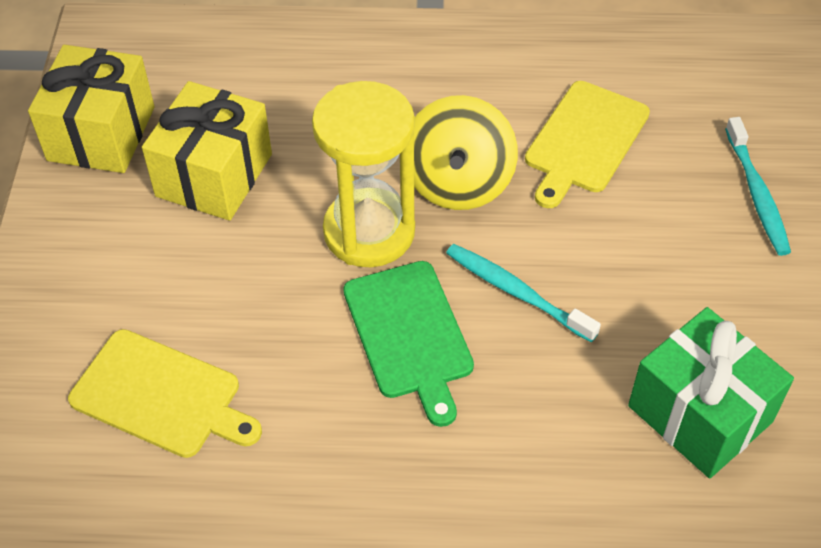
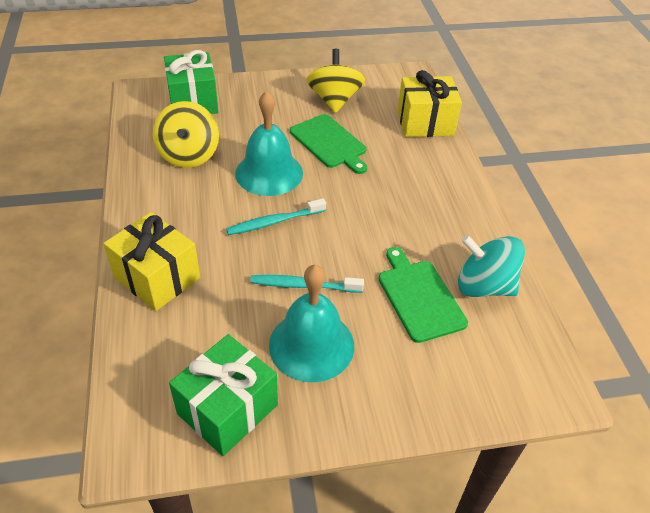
green cutting board: [343,261,474,427] = 1 -> [290,114,367,174] [379,247,468,343] = 2
green gift: [628,307,794,478] = 1 -> [164,50,218,114] [169,334,278,456] = 2
turquoise bell: none = 0 -> [235,91,303,196] [269,265,354,382] = 2
turquoise spinning top: none = 0 -> [458,235,525,297] = 1
yellow cutting board: [68,329,262,458] [525,81,650,208] = 2 -> none = 0
yellow hourglass: [312,81,415,267] = 1 -> none = 0
yellow spinning top: [414,95,518,210] = 1 -> [153,101,219,168] [306,49,365,113] = 2

